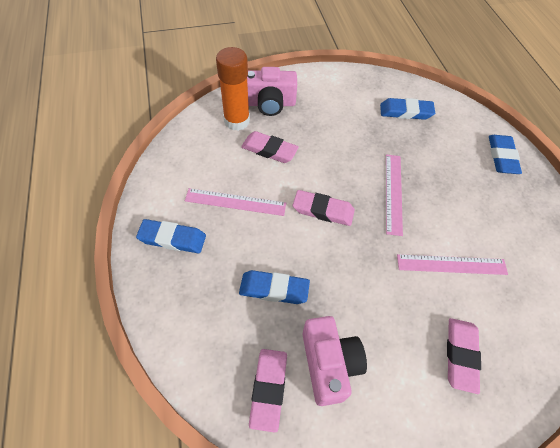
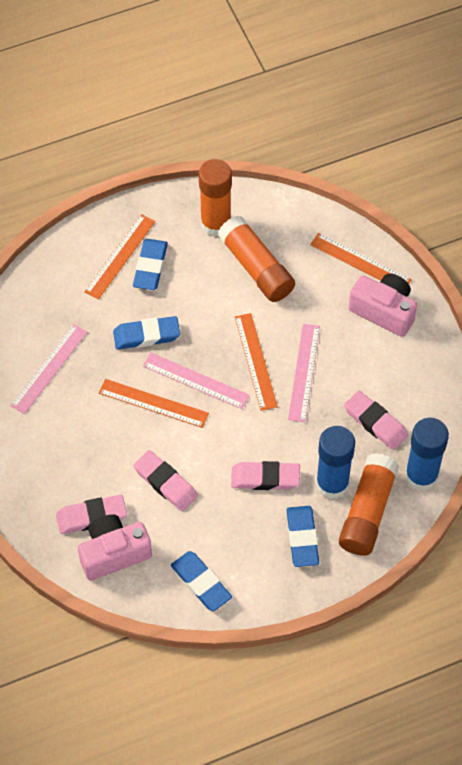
blue glue stick: none = 0 -> [316,426,355,499] [405,418,449,491] = 2
orange glue stick: [216,47,250,131] = 1 -> [199,159,232,237] [218,216,295,302] [339,453,399,556] = 3
orange ruler: none = 0 -> [84,214,155,300] [99,379,209,428] [235,313,278,411] [310,233,412,284] = 4

